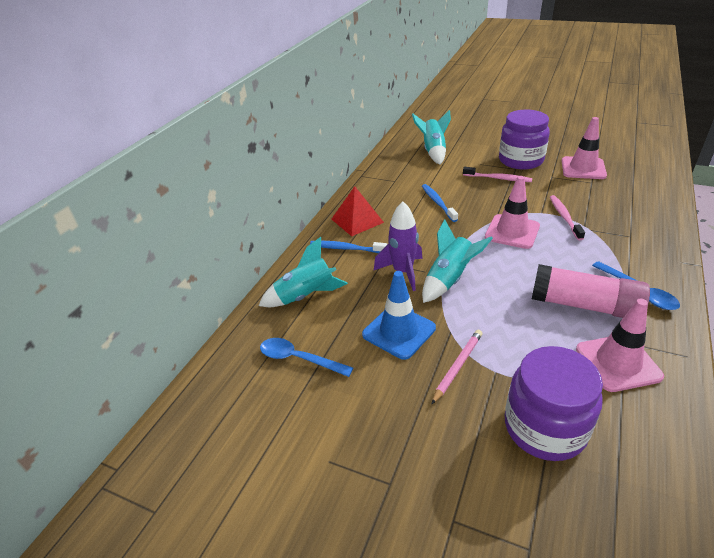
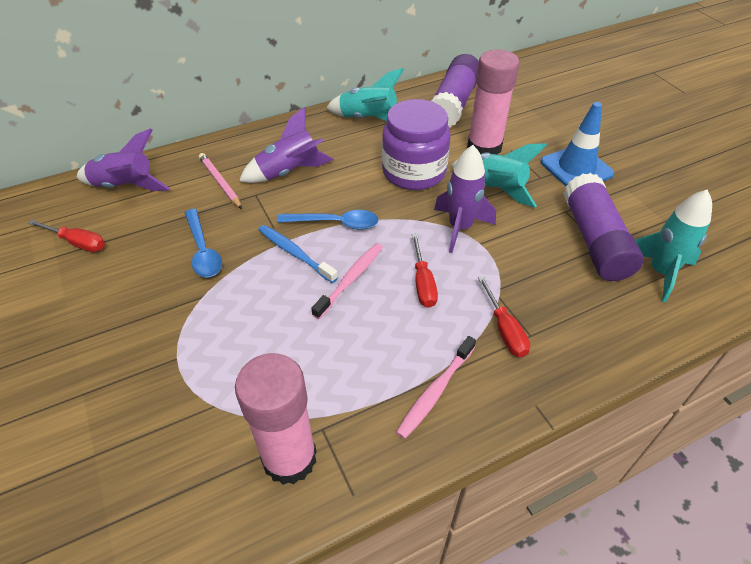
blue toothbrush: [310,241,387,253] [422,184,458,222] = 2 -> [258,225,338,283] = 1
pink glue stick: [532,264,650,318] = 1 -> [235,353,317,485] [467,50,520,155] = 2
pink traffic cone: [485,176,540,249] [562,117,607,179] [576,299,664,392] = 3 -> none = 0
purple glue stick: none = 0 -> [431,54,479,128] [563,173,644,281] = 2
purple jar: [499,110,550,170] [505,346,603,461] = 2 -> [382,99,451,190] = 1
purple rocket: [374,201,423,291] = 1 -> [76,128,170,191] [239,107,334,183] [434,145,496,253] = 3
red pyramid: [331,186,384,236] = 1 -> none = 0
red screwdriver: none = 0 -> [28,220,105,252] [412,234,438,308] [478,276,530,357] = 3

